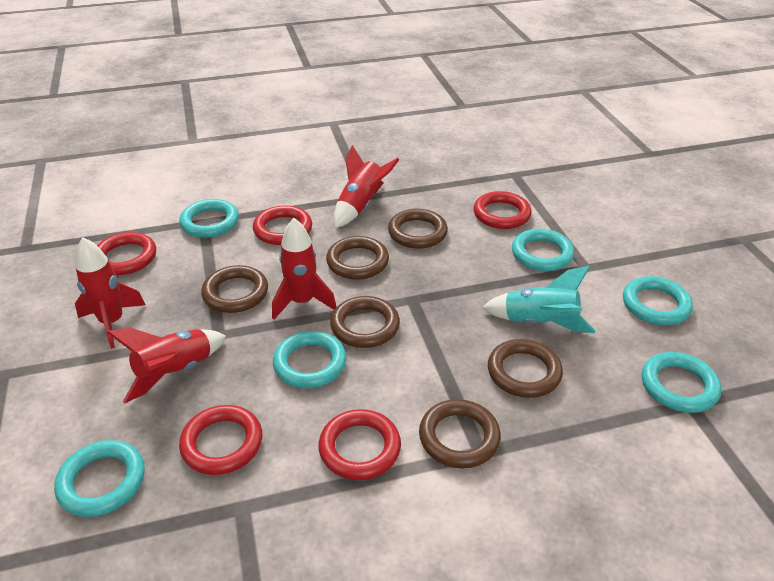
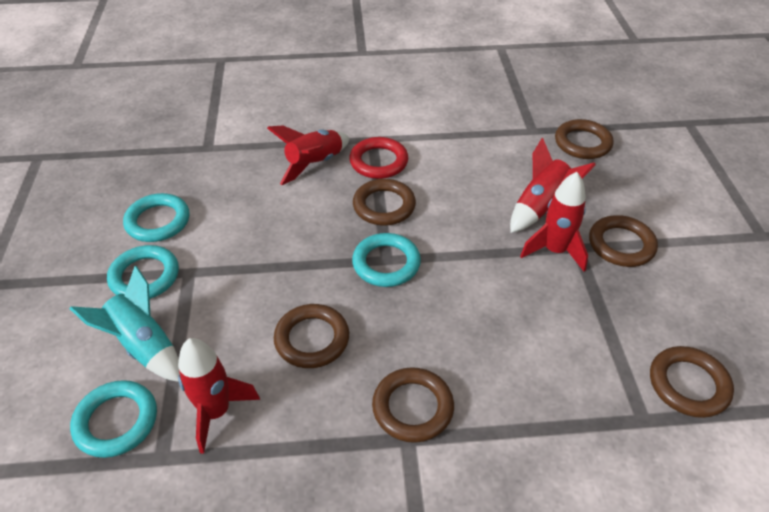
red ring: [97,232,156,275] [179,405,262,475] [253,205,312,245] [318,409,401,480] [474,191,532,229] = 5 -> [349,137,408,179] = 1
turquoise ring: [54,440,145,517] [179,199,239,238] [273,331,346,388] [512,229,574,271] [623,276,693,325] [642,352,721,413] = 6 -> [70,380,157,458] [107,245,179,299] [123,193,189,242] [352,233,421,287] = 4

